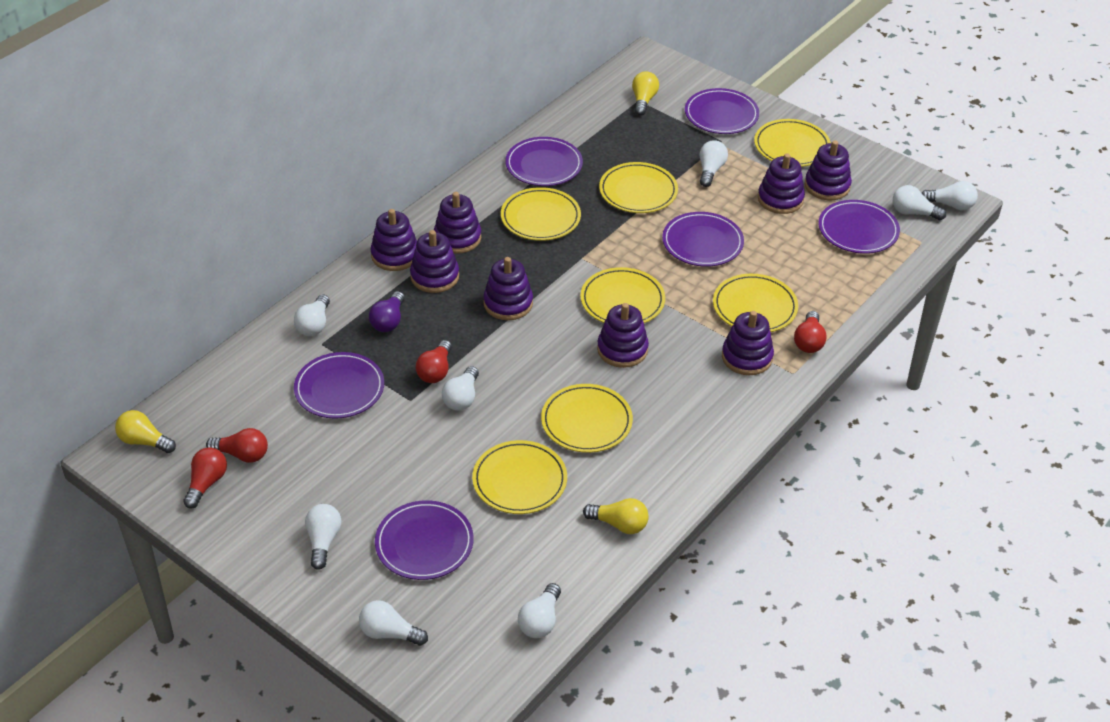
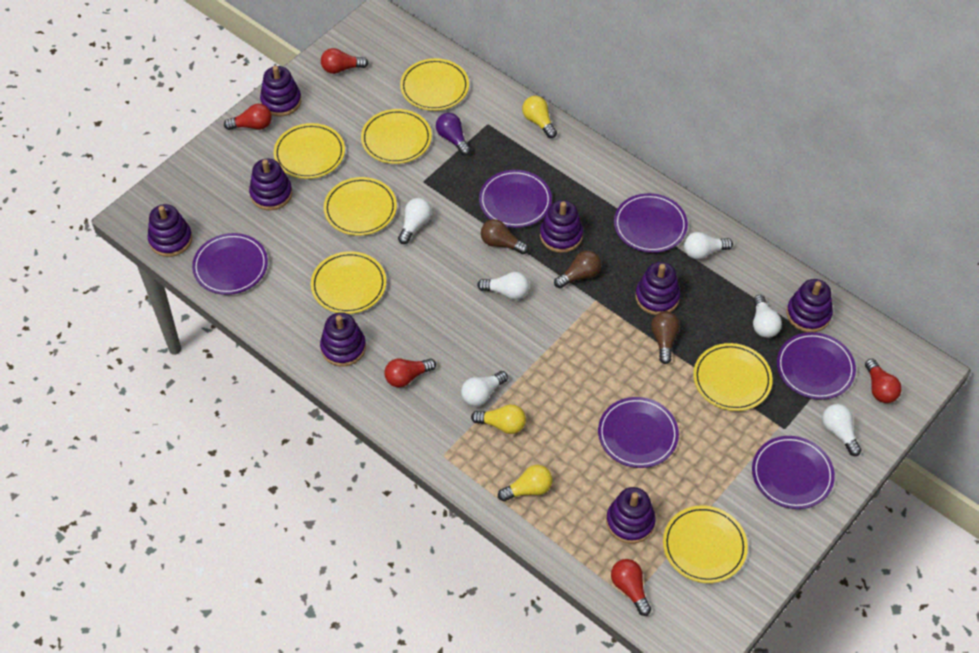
brown light bulb: none = 0 -> [481,219,529,254] [554,251,601,288] [651,311,680,364] = 3
red light bulb: [183,447,227,509] [206,428,268,463] [416,340,452,383] [794,311,827,353] = 4 -> [224,104,272,130] [321,48,368,74] [384,358,436,388] [611,559,651,616] [865,359,902,403] = 5
white light bulb: [294,295,330,336] [305,504,341,570] [359,600,428,646] [442,366,479,411] [518,583,561,638] [700,140,728,187] [893,185,946,220] [922,181,978,210] = 8 -> [398,198,432,244] [461,371,508,406] [477,272,529,300] [684,232,733,259] [753,295,782,338] [822,404,861,456] = 6

